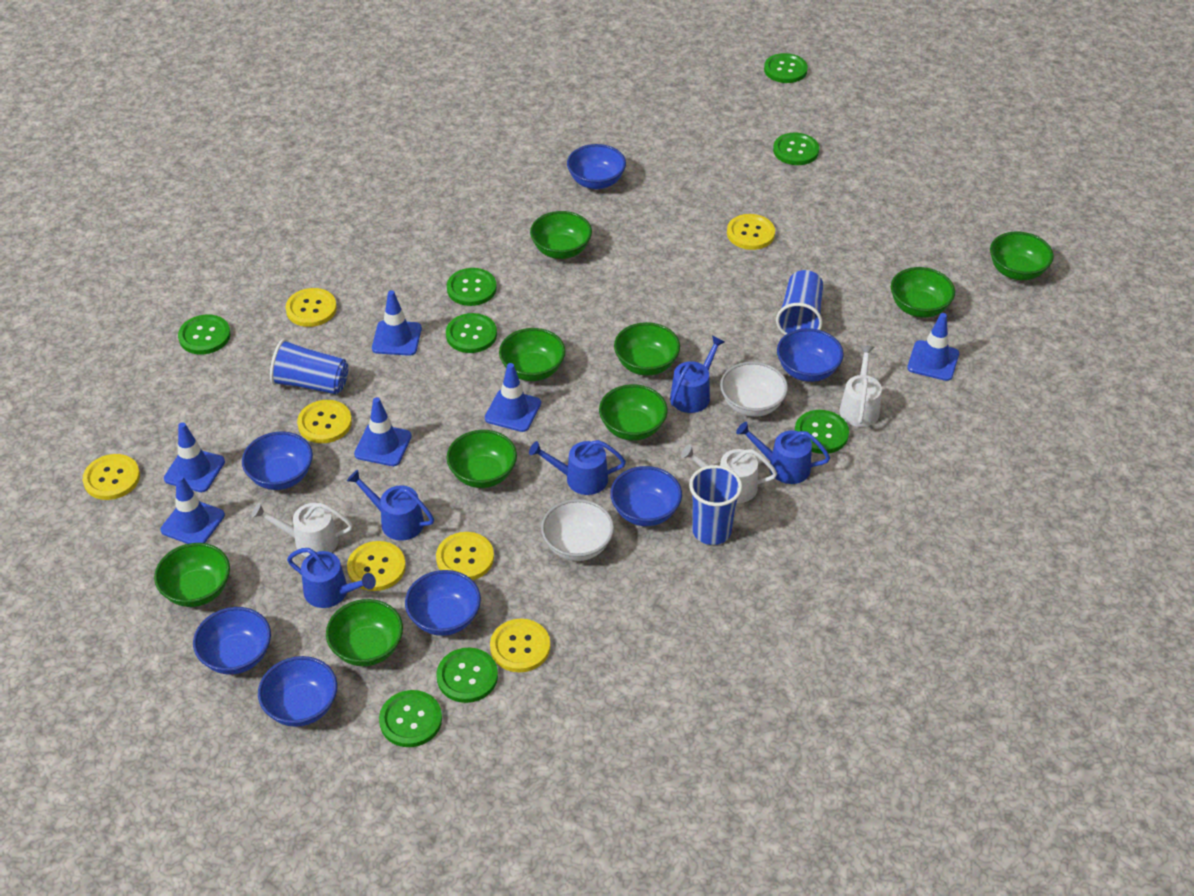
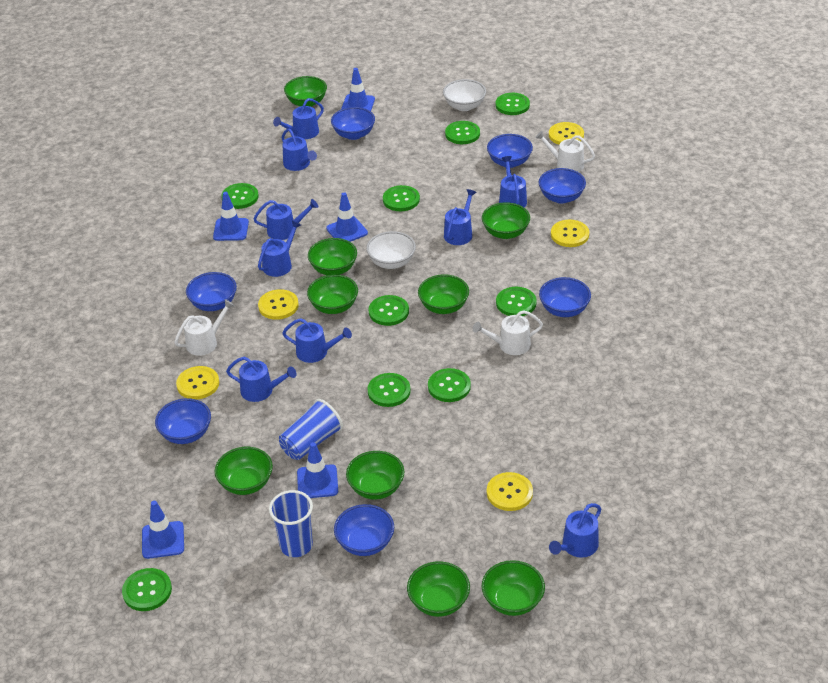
blue cup: [270,339,348,395] [689,465,742,545] [776,270,823,335] = 3 -> [269,490,313,557] [279,399,343,460] = 2
blue traffic cone: [161,475,225,544] [164,422,225,492] [354,397,412,466] [372,290,422,356] [485,363,541,432] [907,313,959,381] = 6 -> [142,501,184,559] [213,192,249,241] [297,442,338,498] [326,192,368,242] [341,68,375,111] = 5
blue watering can: [287,548,376,608] [347,470,434,541] [529,440,626,495] [670,336,725,413] [736,422,830,484] = 5 -> [226,357,297,402] [253,199,318,240] [258,221,301,277] [273,98,324,139] [282,129,317,171] [282,318,352,363] [444,189,477,245] [499,156,527,208] [549,503,601,558] = 9
green button: [178,314,231,354] [379,690,442,747] [436,648,498,703] [446,313,497,353] [447,268,497,306] [764,53,808,83] [773,133,819,165] [795,410,849,454] = 8 -> [122,568,172,611] [221,183,259,209] [367,373,411,407] [369,295,409,326] [383,185,420,211] [428,368,471,402] [445,121,480,144] [496,93,530,115] [496,287,537,316] = 9
yellow button: [83,454,140,500] [285,288,337,327] [297,400,352,443] [347,541,406,591] [436,532,494,580] [490,619,550,672] [727,214,775,250] = 7 -> [176,366,219,399] [258,289,299,320] [487,472,533,511] [549,122,584,145] [551,220,589,247] = 5

